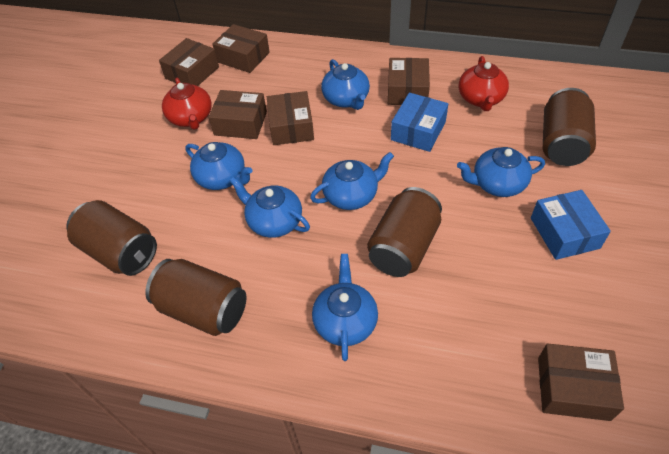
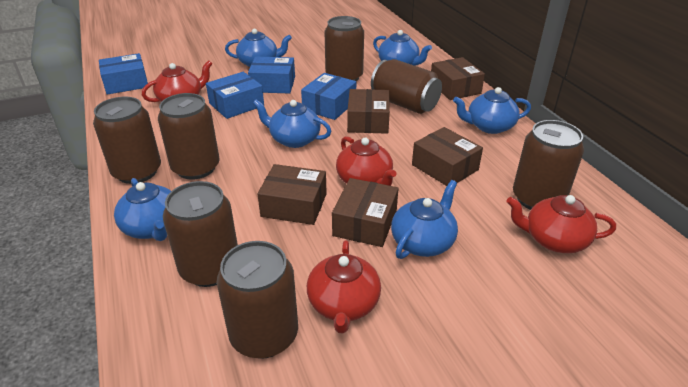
blue box: [391,93,448,152] [531,190,611,260] = 2 -> [99,53,148,95] [206,72,264,119] [248,57,295,94] [301,73,356,120] = 4
brown box: [159,38,219,86] [208,90,267,139] [213,24,270,73] [267,91,314,145] [388,58,430,105] [538,344,624,421] = 6 -> [258,164,327,225] [332,178,399,247] [347,89,390,134] [412,127,483,186] [431,57,485,100] = 5
brown can: [66,200,157,276] [145,259,247,336] [367,187,442,277] [543,88,596,166] = 4 -> [93,97,161,184] [158,93,220,180] [163,181,238,287] [217,241,298,359] [325,16,364,81] [371,59,442,114] [513,120,584,210] = 7
red teapot: [162,78,212,130] [459,56,509,111] = 2 -> [142,61,212,102] [307,240,381,333] [336,136,397,186] [507,195,616,253] = 4

